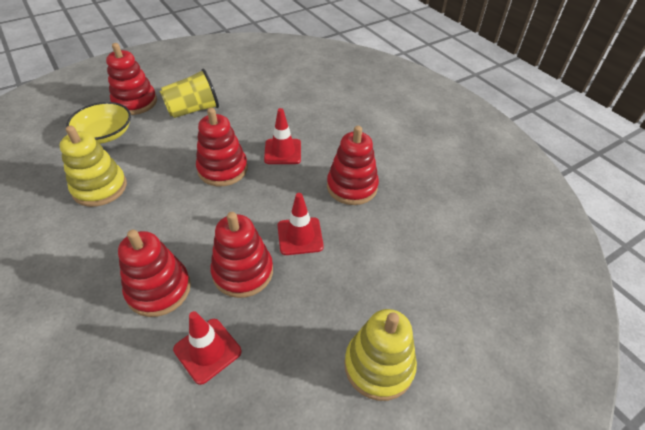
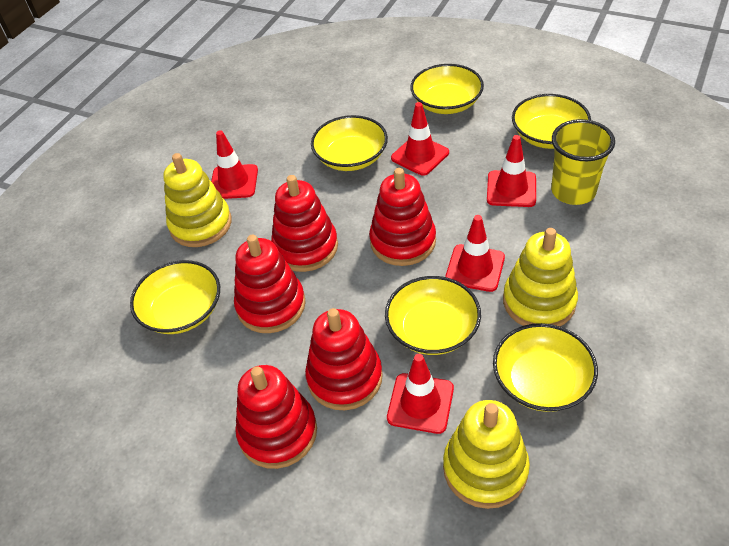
red traffic cone: [173,311,242,385] [264,108,301,164] [278,193,324,255] = 3 -> [211,130,258,199] [387,354,454,434] [391,102,449,176] [445,215,505,292] [487,135,536,207] = 5
yellow bowl: [66,102,131,144] = 1 -> [130,260,220,334] [311,115,388,171] [385,276,481,355] [411,64,484,114] [493,323,598,412] [512,94,591,149] = 6
yellow stacking toy: [60,126,127,207] [344,309,417,401] = 2 -> [163,153,232,247] [443,400,530,509] [503,228,578,326] = 3

